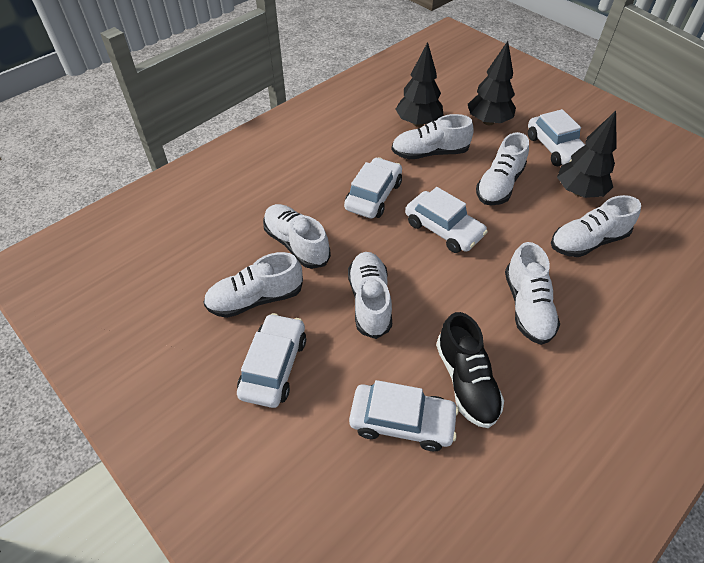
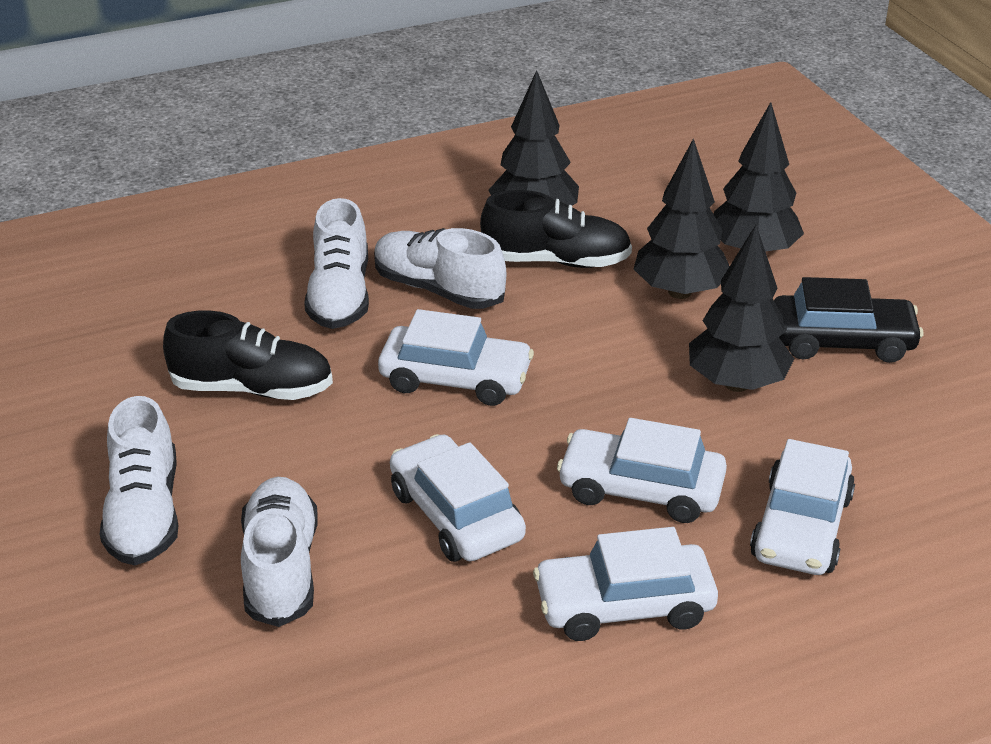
black car: none = 0 -> [774,277,923,363] = 1
black shoe: [436,312,504,428] = 1 -> [163,311,333,400] [480,190,632,268] = 2
black tree: [396,42,444,127] [468,41,516,125] [557,111,617,198] = 3 -> [489,70,579,205] [634,138,730,299] [689,225,794,392] [713,102,804,251] = 4
white shoe: [203,252,303,318] [263,204,331,269] [348,252,392,339] [391,114,474,159] [476,132,529,205] [505,242,560,345] [551,195,641,257] = 7 -> [100,396,179,565] [241,477,318,627] [304,198,369,329] [374,228,506,309] = 4

